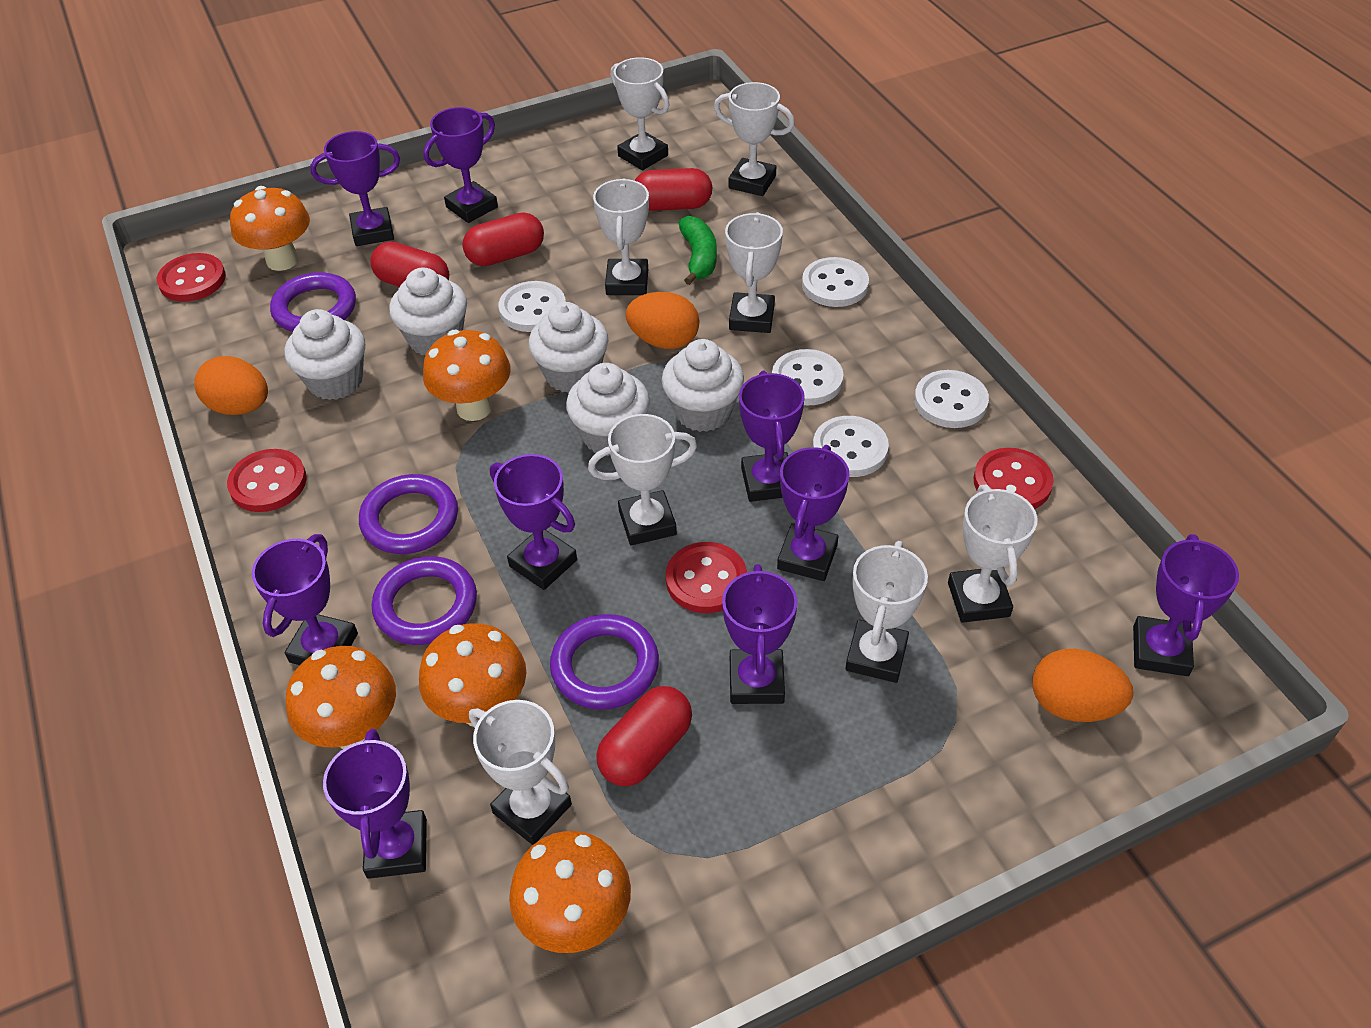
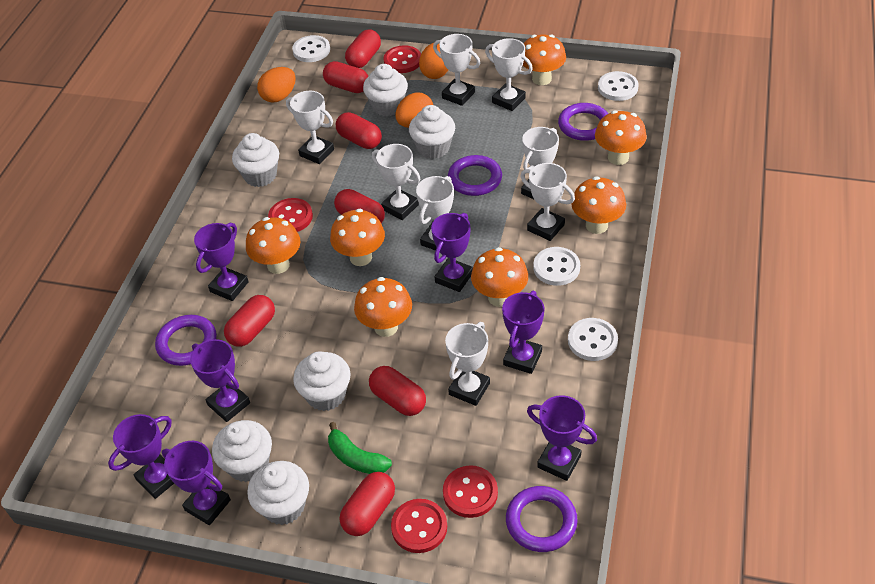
orange mushroom: [230,186,310,271] [286,646,396,749] [419,623,526,727] [423,330,511,421] [509,831,631,953] = 5 -> [246,217,300,274] [330,209,385,266] [354,277,412,337] [471,247,528,307] [523,34,566,85] [571,176,626,234] [595,110,647,165] = 7
purple trophy: [252,534,358,665] [310,131,400,246] [323,729,427,879] [423,107,498,223] [490,454,577,590] [722,564,798,704] [739,371,805,502] [777,445,849,581] [1133,534,1239,676] = 9 -> [108,414,174,499] [162,441,231,525] [190,339,250,422] [194,223,249,301] [431,213,473,292] [502,291,544,374] [527,395,597,481] = 7
red capsule: [370,241,449,287] [462,212,544,266] [596,686,692,786] [635,168,713,211] = 4 -> [224,295,275,347] [323,61,368,93] [334,189,385,223] [336,112,382,149] [340,472,395,536] [345,29,381,68] [369,366,426,416] = 7
white button: [498,281,566,332] [772,349,844,405] [802,257,869,307] [813,416,889,477] [914,370,989,428] = 5 -> [292,35,330,62] [533,247,580,286] [568,318,618,361] [598,71,639,101] = 4
white cupcake: [285,309,365,400] [389,268,467,356] [529,302,608,393] [566,363,650,456] [662,339,744,432] = 5 -> [212,420,272,482] [232,133,279,187] [247,461,309,525] [293,351,351,411] [363,64,408,116] [409,105,455,159] = 6

